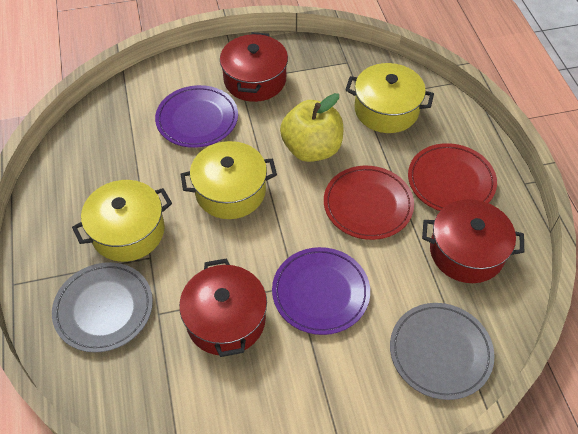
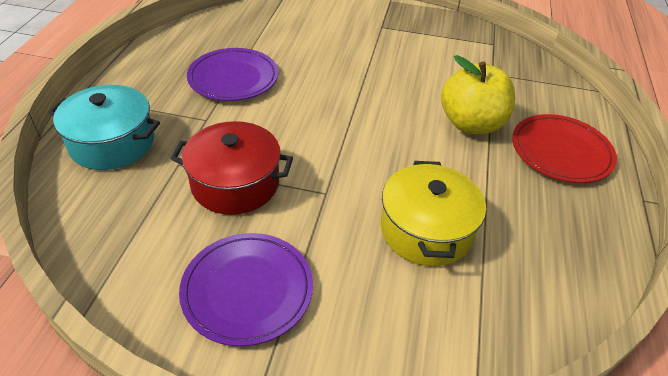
grey plate: [52,262,153,352] [390,303,495,400] = 2 -> none = 0
red plate: [324,166,414,240] [408,143,497,211] = 2 -> [512,114,617,183] = 1
red pot: [179,258,267,357] [220,32,288,102] [422,199,524,283] = 3 -> [170,121,293,215] = 1
turquoise pot: none = 0 -> [48,85,160,170] = 1
yellow pot: [72,180,172,262] [181,141,277,219] [345,63,434,133] = 3 -> [381,161,486,266] = 1

